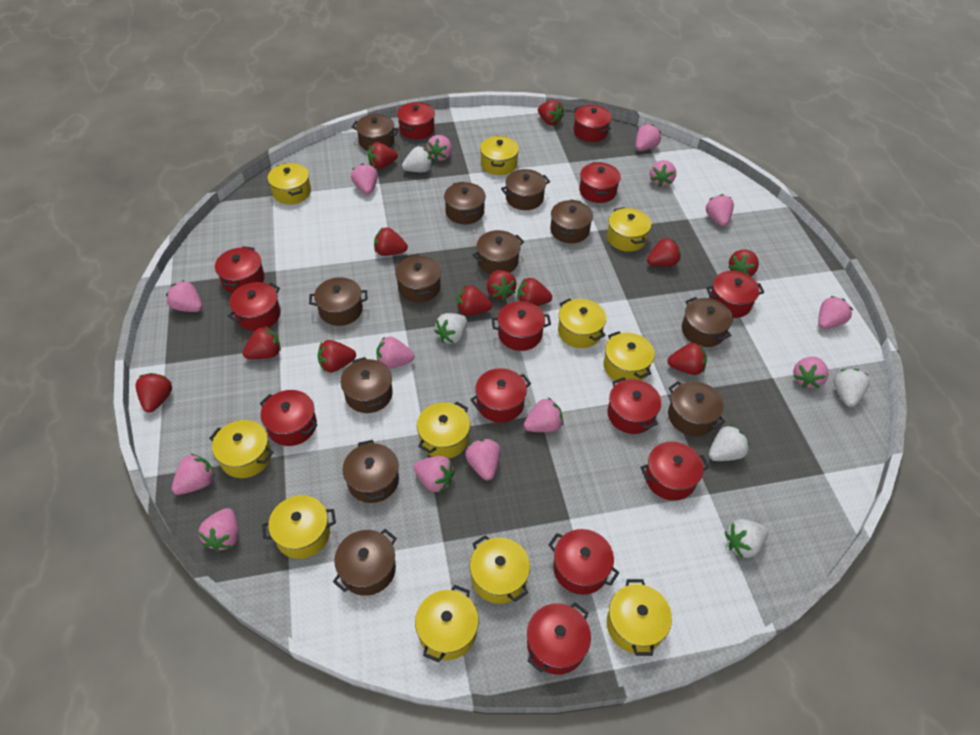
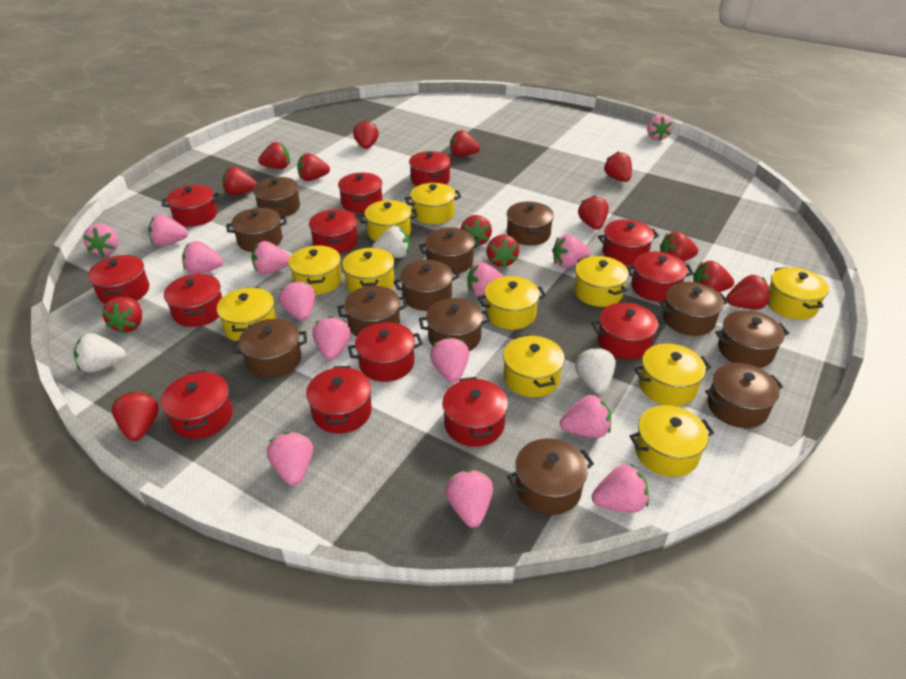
red strawberry: [136,373,172,413] [243,326,281,359] [318,340,356,372] [368,142,398,169] [374,228,408,256] [457,285,492,316] [487,270,517,300] [517,278,552,306] [538,100,564,125] [647,238,681,266] [668,343,707,375] [728,250,759,277] = 12 -> [102,297,142,334] [112,391,159,441] [222,167,257,195] [258,142,290,169] [297,153,330,181] [353,120,379,149] [450,130,480,156] [461,215,492,245] [487,235,519,268] [578,195,609,230] [604,151,632,182] [660,231,698,262] [693,261,734,293] [726,275,771,310] = 14
white strawberry: [402,146,432,172] [434,313,467,344] [709,425,750,461] [725,519,768,558] [834,369,870,407] = 5 -> [74,333,126,373] [372,226,410,258] [575,347,616,394] = 3

